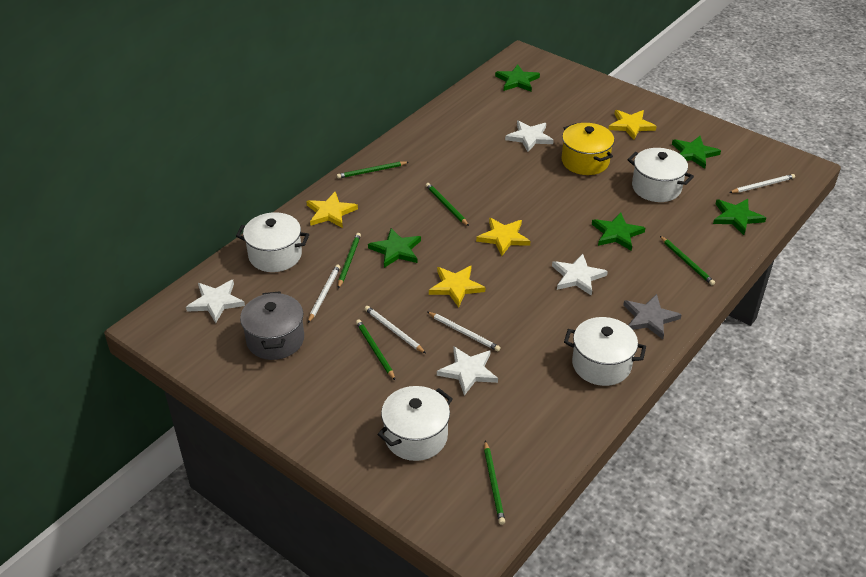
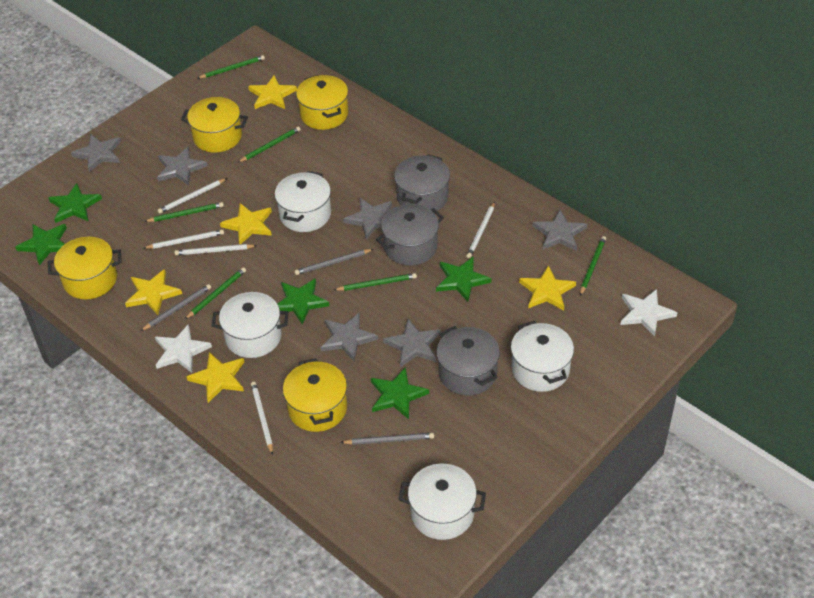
grey pencil: none = 0 -> [141,284,211,331] [294,249,373,275] [340,433,434,445] = 3
grey pot: [240,291,304,360] = 1 -> [376,204,444,266] [394,154,450,211] [436,326,500,396] = 3
grey star: [623,294,682,339] = 1 -> [71,135,121,172] [157,147,208,186] [320,312,378,361] [343,198,392,239] [383,319,440,368] [532,210,587,251] = 6
white pencil: [308,265,340,323] [365,306,426,353] [427,312,501,351] [729,174,795,193] = 4 -> [143,229,224,249] [158,178,227,214] [175,244,257,255] [251,382,273,455] [466,202,495,258] = 5
white star: [186,280,245,323] [437,346,498,396] [505,120,554,152] [552,254,608,296] = 4 -> [155,324,212,373] [620,289,678,337] = 2
yellow pot: [561,123,614,175] = 1 -> [48,237,122,299] [181,97,248,153] [283,358,347,432] [296,75,348,130] = 4
yellow star: [306,192,358,228] [429,266,485,307] [476,218,531,256] [608,110,657,140] = 4 -> [125,269,182,315] [187,352,244,403] [220,203,272,244] [248,75,297,109] [519,265,576,310] = 5

